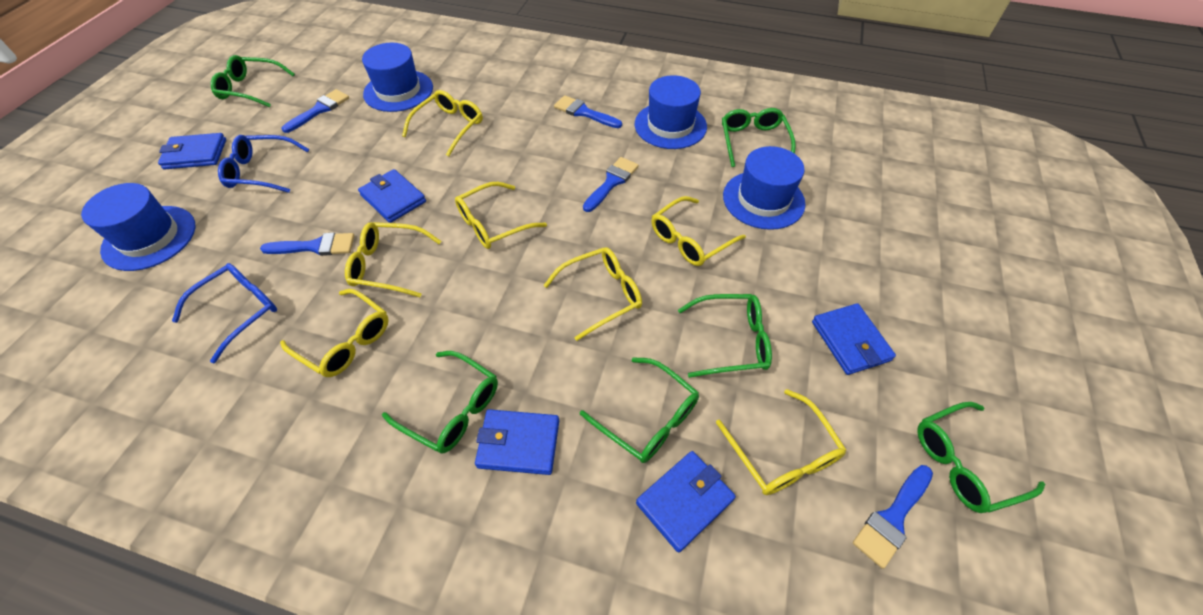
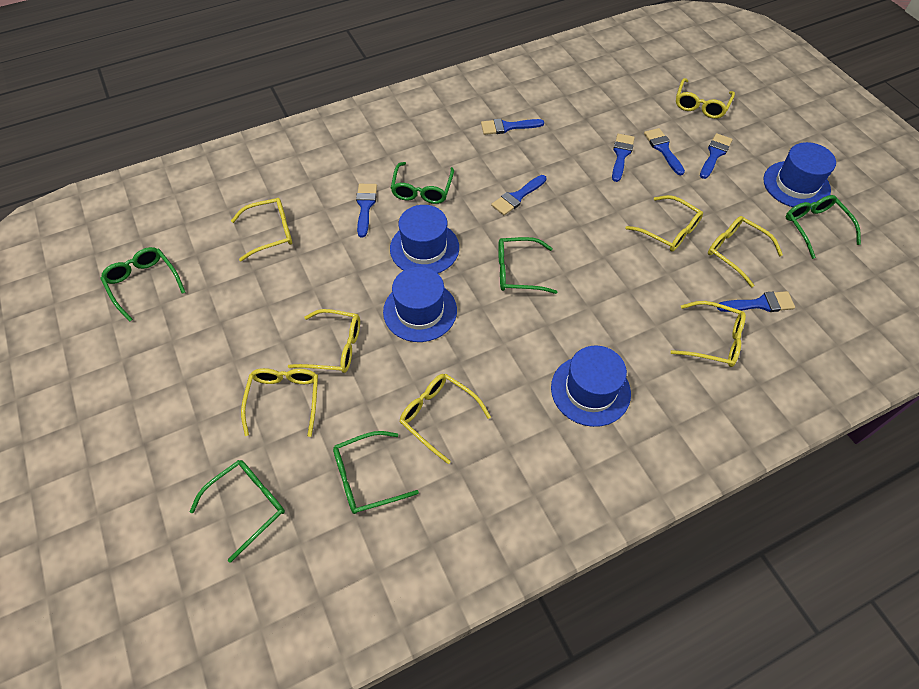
blue brush: [260,233,354,256] [282,89,349,133] [554,95,622,128] [583,157,639,212] [853,465,933,569] = 5 -> [356,184,377,238] [481,119,544,135] [491,175,547,215] [612,134,635,182] [644,128,685,176] [700,133,733,179] [717,291,795,312] = 7
blue glasses: [172,263,277,363] [218,135,309,193] = 2 -> none = 0
blue wallet: [158,133,226,169] [358,169,426,223] [475,409,559,475] [636,451,736,553] [812,303,896,375] = 5 -> none = 0
yellow glasses: [280,289,389,377] [345,222,441,297] [402,90,483,156] [455,182,547,249] [543,247,642,341] [651,196,746,266] [716,389,846,495] = 7 -> [231,198,292,261] [241,368,318,437] [288,309,360,373] [400,374,491,464] [625,195,703,251] [671,301,746,367] [676,78,735,119] [708,216,783,287] = 8

